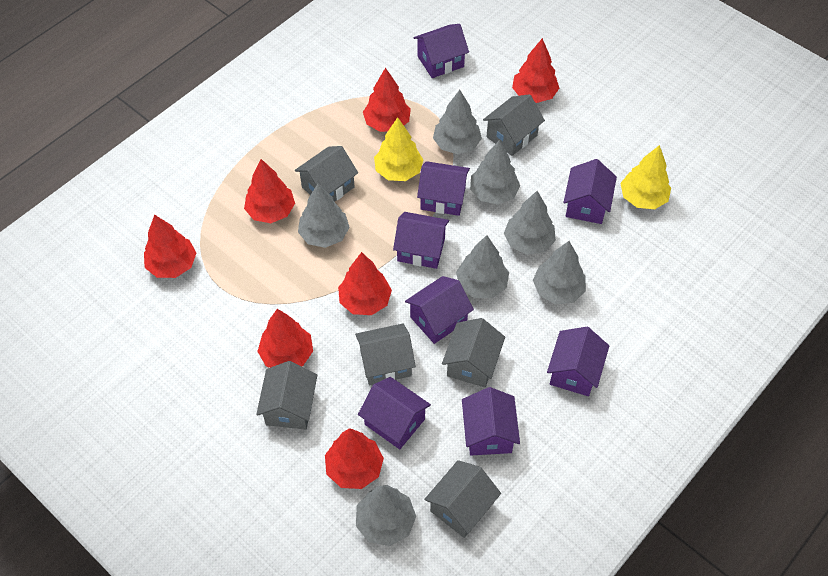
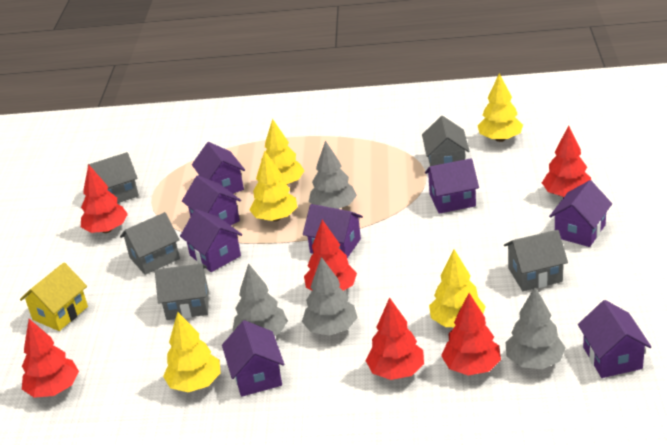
grey house: [256,361,317,430] [295,146,358,202] [355,323,416,386] [424,460,501,538] [442,318,505,388] [483,94,545,156] = 6 -> [89,152,139,203] [120,212,180,275] [155,263,209,320] [422,116,470,166] [504,230,568,291] = 5
grey tree: [298,183,350,248] [356,485,416,546] [433,90,482,154] [456,235,509,298] [470,140,520,205] [504,191,556,255] [533,241,586,304] = 7 -> [232,263,288,336] [302,257,358,336] [309,140,357,209] [505,287,566,369] = 4
red tree: [144,215,196,278] [244,159,295,223] [257,309,313,368] [325,428,384,489] [338,252,392,315] [363,67,411,132] [512,38,559,103] = 7 -> [22,319,79,398] [81,164,128,233] [304,220,357,291] [365,297,424,380] [441,293,501,375] [542,125,591,197] = 6
yellow house: none = 0 -> [20,263,88,331] = 1
yellow tree: [374,117,424,181] [620,145,671,209] = 2 -> [163,312,221,392] [249,151,297,221] [261,118,305,185] [429,249,486,327] [478,73,523,142] = 5

